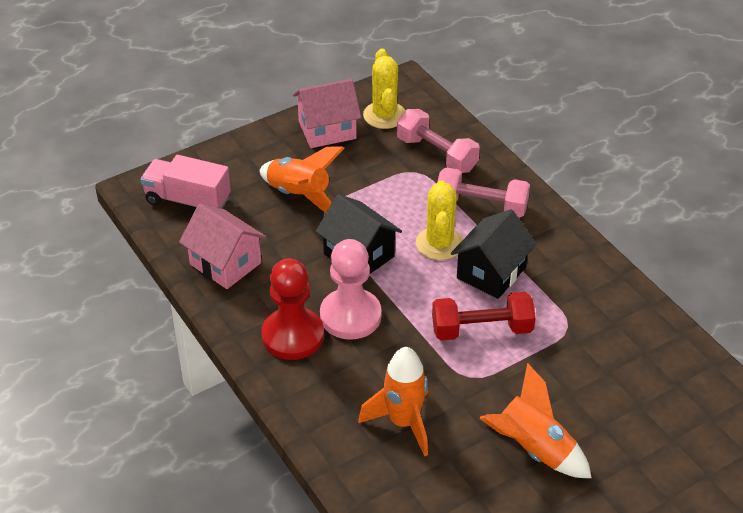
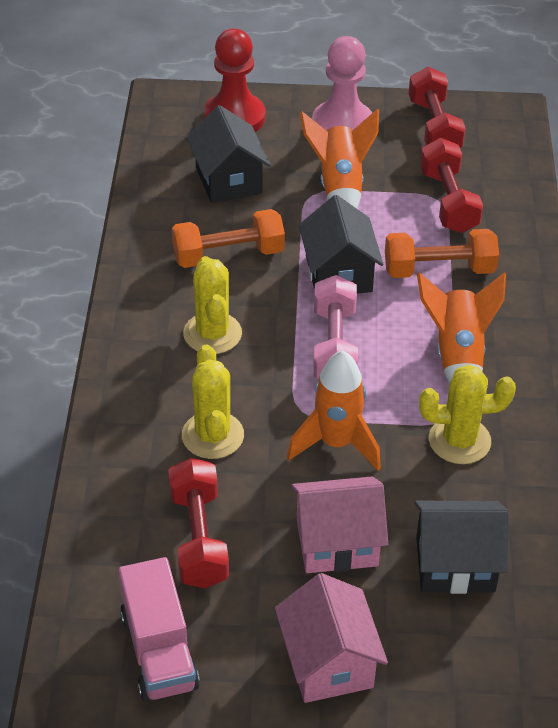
black house: [316,194,402,274] [451,209,536,299] = 2 -> [187,105,271,203] [299,195,384,294] [414,501,508,594] = 3
orange dumbbell: none = 0 -> [172,209,285,268] [385,229,499,278] = 2
pink dumbbell: [397,109,480,173] [438,167,530,218] = 2 -> [313,275,358,379] = 1
red dumbbell: [432,292,536,341] = 1 -> [168,457,229,589] [408,67,466,148] [420,138,483,233] = 3
yellow cactus: [363,49,405,129] [416,180,463,260] = 2 -> [182,345,244,459] [183,256,242,354] [419,365,516,464] = 3

